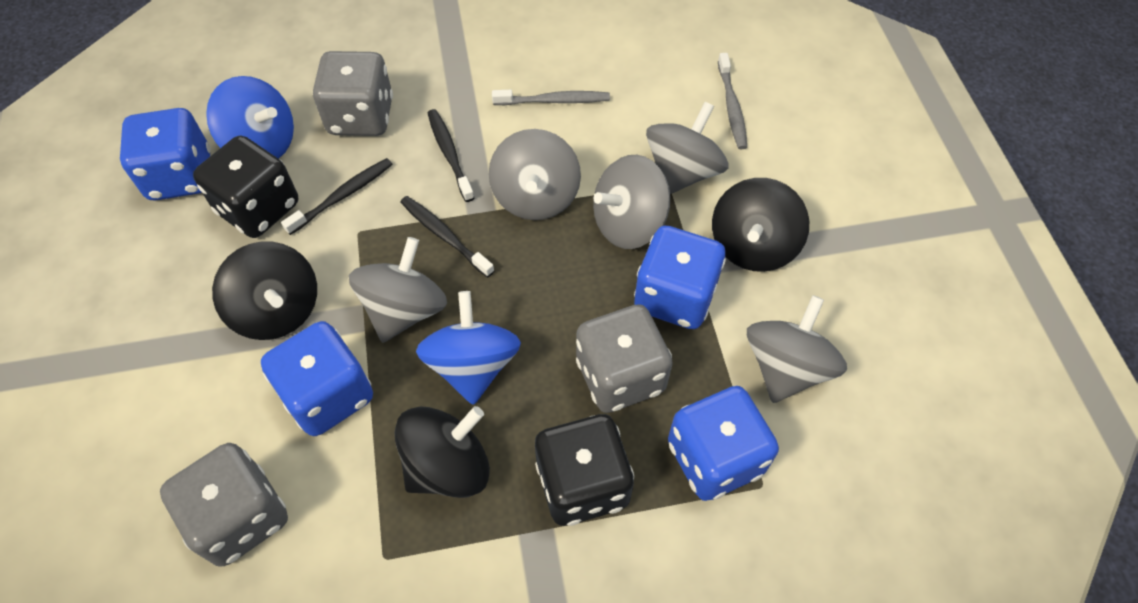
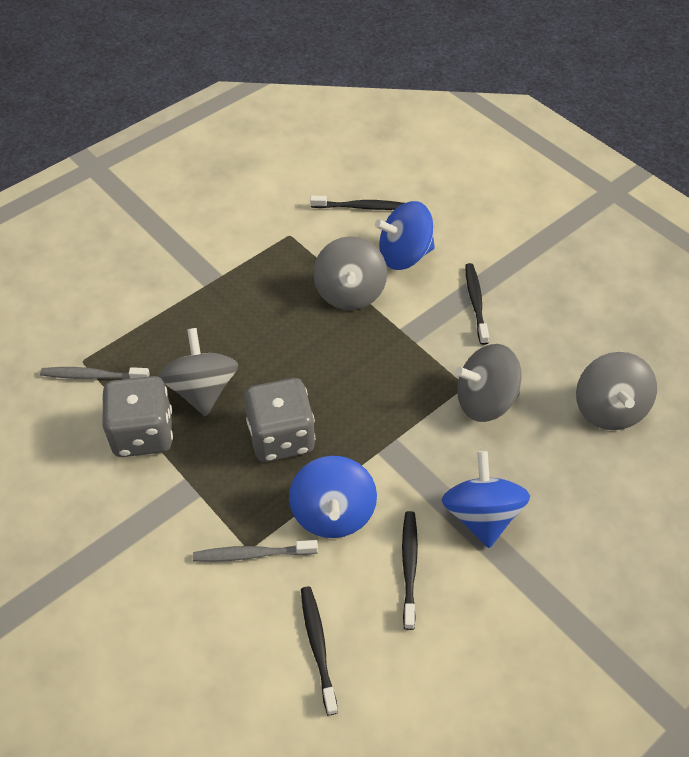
black dice: [193,136,298,238] [535,414,634,526] = 2 -> none = 0
black spinning top: [212,242,317,340] [394,406,490,498] [712,178,809,272] = 3 -> none = 0
black toothbrush: [281,158,393,235] [400,196,494,278] [428,109,474,202] = 3 -> [301,586,338,716] [310,196,404,210] [402,511,418,630] [465,263,489,345] = 4
blue dice: [120,108,211,201] [261,321,373,436] [634,226,726,329] [668,386,779,501] = 4 -> none = 0
blue spinning top: [206,76,294,158] [416,291,521,405] = 2 -> [289,456,377,538] [375,201,435,270] [442,451,530,548] = 3
grey dice: [160,443,288,566] [313,51,393,136] [576,304,673,413] = 3 -> [102,376,173,457] [244,378,316,462] = 2
grey spinning top: [349,237,447,342] [489,129,581,220] [593,155,670,249] [646,102,729,194] [747,295,847,403] = 5 -> [158,328,238,416] [313,236,387,310] [455,344,522,422] [576,352,657,430] = 4

